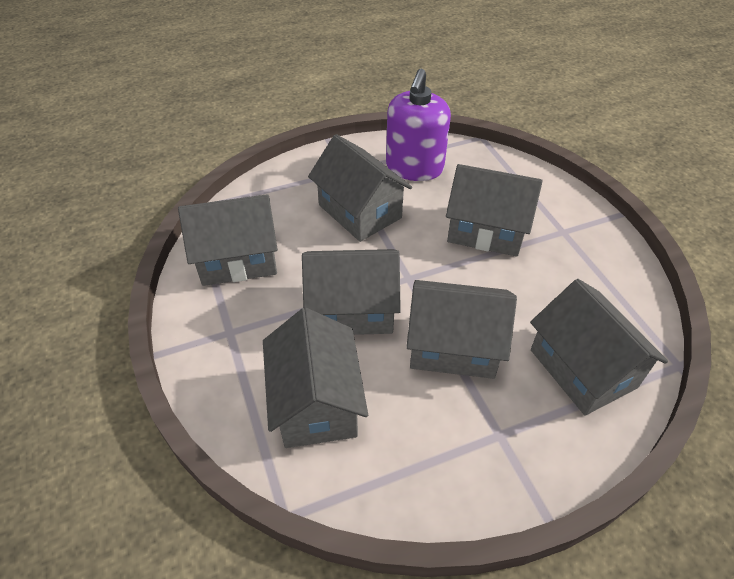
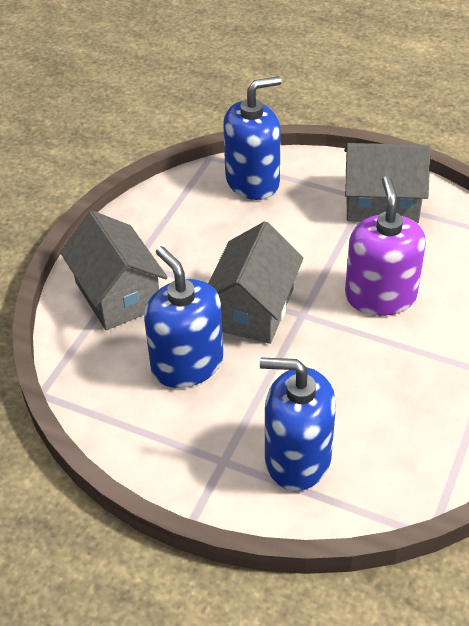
blue soap dispenser: none = 0 -> [144,246,223,388] [224,76,282,200] [260,357,336,491] = 3
grey house: [178,194,278,286] [263,308,368,448] [302,249,401,335] [308,134,412,242] [406,280,517,379] [446,164,543,257] [530,279,668,416] = 7 -> [60,211,168,330] [208,221,304,344] [344,143,430,223] = 3

